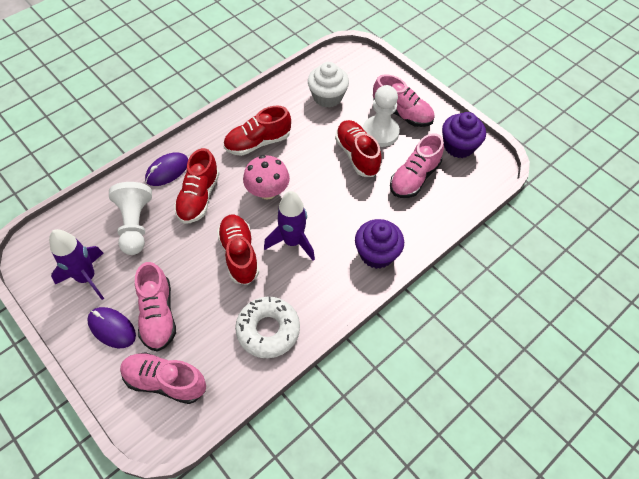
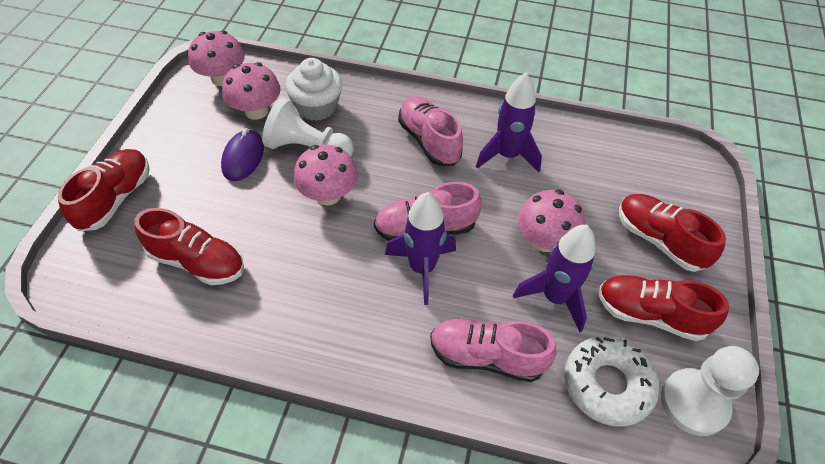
pink mushroom: [243,155,290,199] = 1 -> [188,30,245,86] [222,62,280,120] [294,145,358,205] [518,190,585,252] = 4
pink shoe: [120,352,206,404] [135,262,176,352] [373,75,435,127] [390,134,444,198] = 4 -> [374,182,481,241] [398,96,463,166] [430,318,557,382] = 3
purple cupcake: [355,219,404,269] [442,112,486,158] = 2 -> none = 0
purple mouse: [87,307,136,348] [145,152,188,186] = 2 -> [221,128,264,181] = 1
purple rocket: [49,229,104,300] [264,191,315,261] = 2 -> [385,192,456,305] [476,72,542,172] [513,225,595,332] = 3

